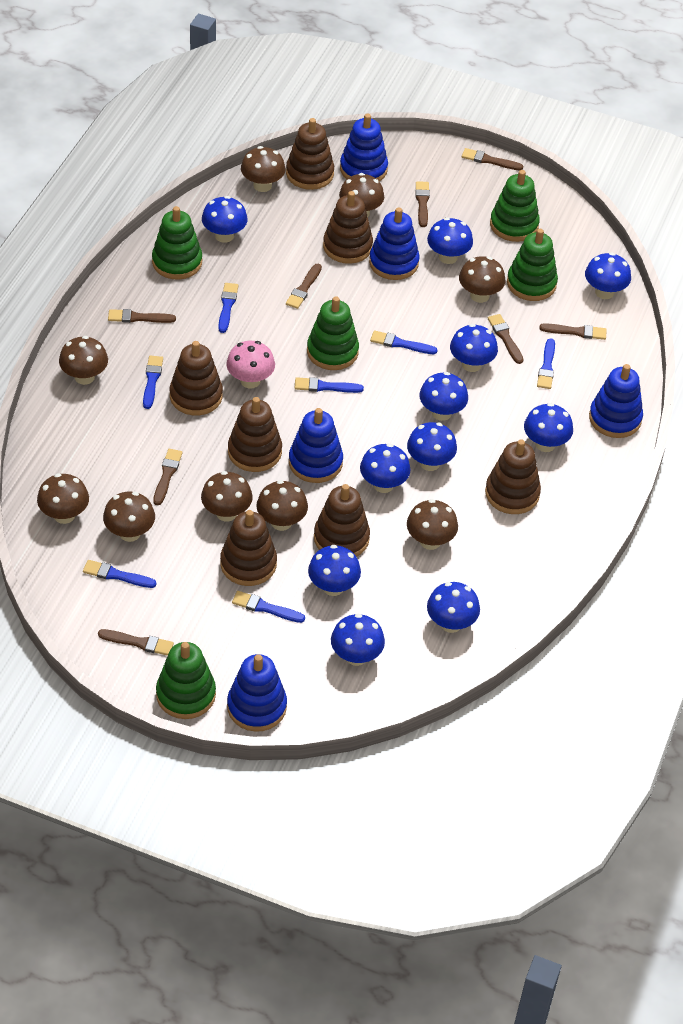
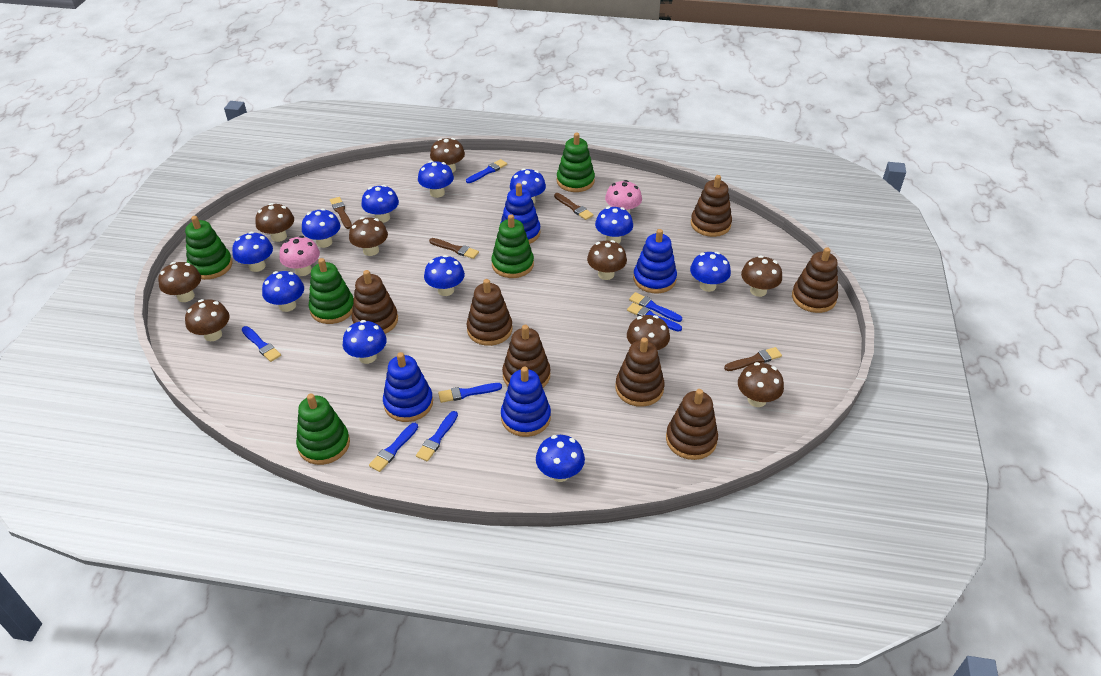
blue stacking toy: [227,654,287,732] [289,408,343,483] [340,114,388,181] [369,207,420,280] [589,364,643,438] = 5 -> [383,352,433,422] [500,183,541,244] [501,367,551,437] [633,229,677,293] = 4
brown brush: [98,629,174,656] [108,309,176,323] [153,449,183,505] [286,264,322,309] [415,181,430,227] [462,148,523,170] [488,314,523,364] [539,323,607,340] = 8 -> [330,197,352,229] [429,238,479,259] [554,193,594,220] [724,347,782,371] = 4
pink mushroom: [226,341,275,388] = 1 -> [280,236,320,276] [605,180,642,213] = 2

